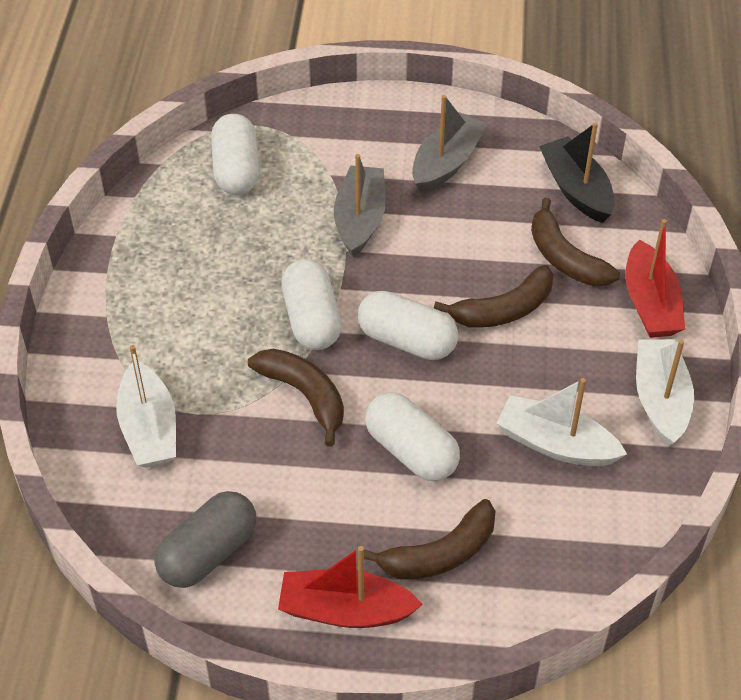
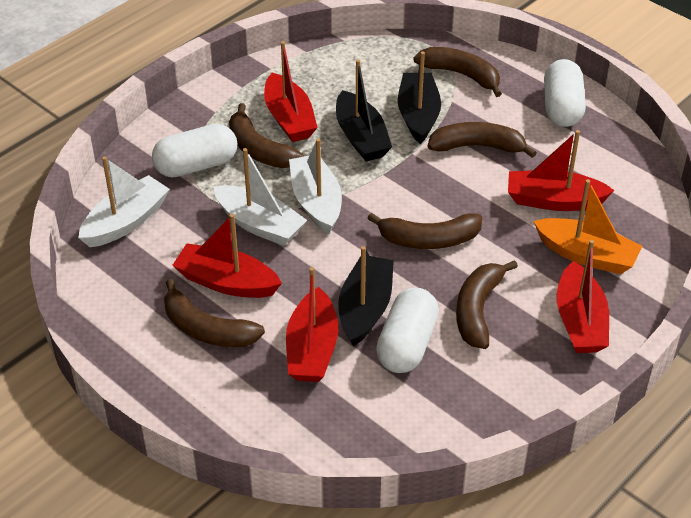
black boat: [539,122,615,223] = 1 -> [336,59,392,162] [338,246,394,346] [398,51,441,144] = 3
brown banana: [248,349,344,446] [364,499,496,579] [434,265,553,328] [531,198,620,286] = 4 -> [164,279,265,347] [229,103,304,168] [367,213,482,249] [413,47,502,97] [428,122,537,158] [456,260,518,349] = 6
grey boat: [334,154,386,257] [412,95,487,193] = 2 -> none = 0
grey capsule: [154,491,256,588] = 1 -> none = 0
orange boat: none = 0 -> [533,179,643,274] = 1
red boat: [278,546,423,628] [625,219,685,338] = 2 -> [172,214,282,298] [264,41,318,142] [286,267,338,382] [508,130,615,211] [557,240,609,353] = 5
white capsule: [211,114,259,195] [281,259,342,350] [358,291,458,360] [365,392,460,481] = 4 -> [152,124,237,177] [376,288,439,373] [544,59,586,127] = 3

